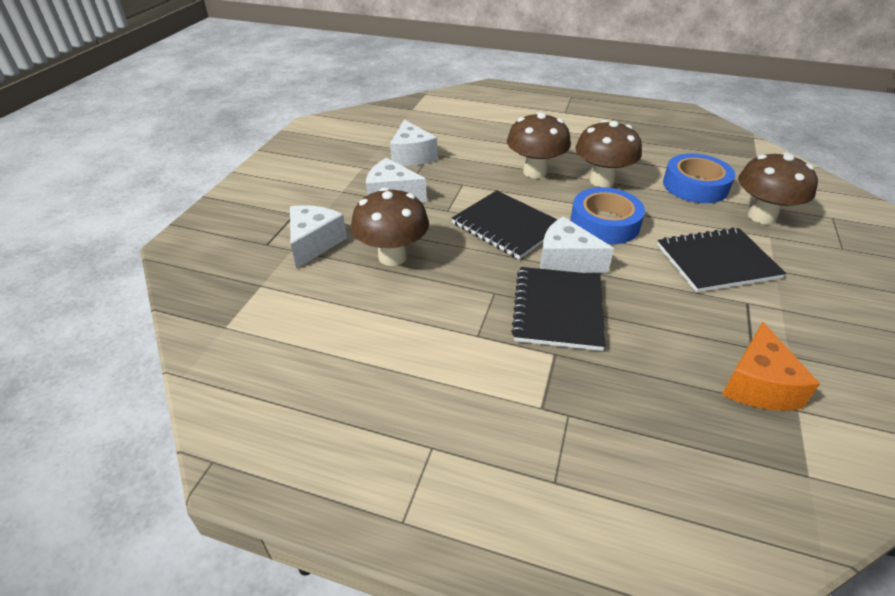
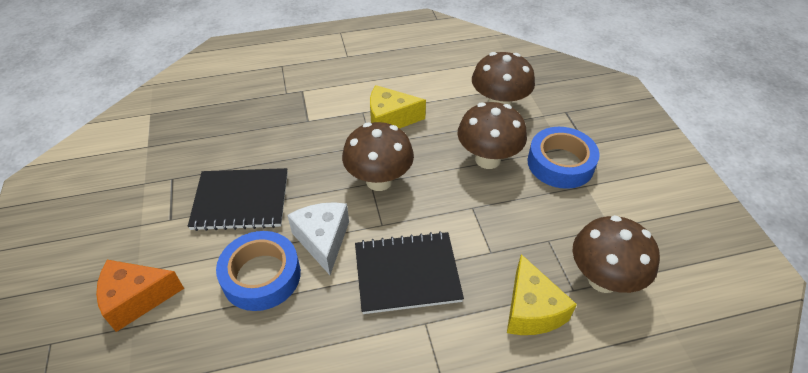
black notebook: [452,191,558,259] [511,267,605,351] [657,227,786,293] = 3 -> [188,168,288,231] [355,231,464,314] = 2
white cheese: [290,205,347,269] [366,158,427,202] [390,120,438,166] [540,217,614,273] = 4 -> [287,202,349,275] = 1
yellow cheese: none = 0 -> [370,85,426,129] [507,254,577,335] = 2

